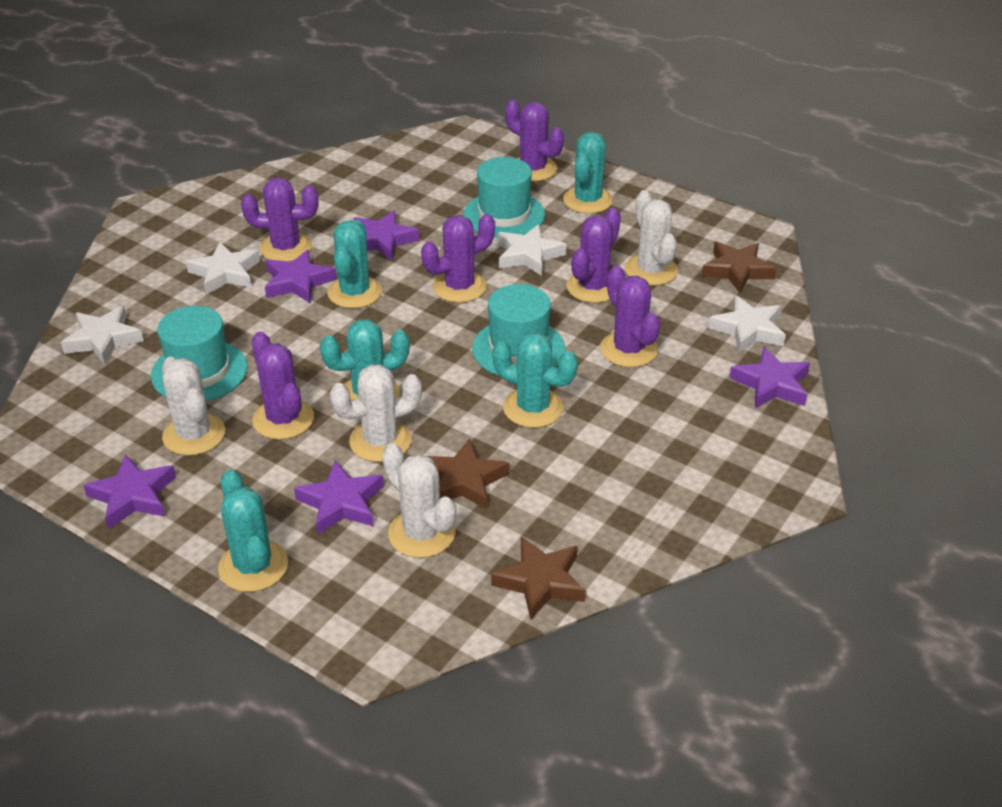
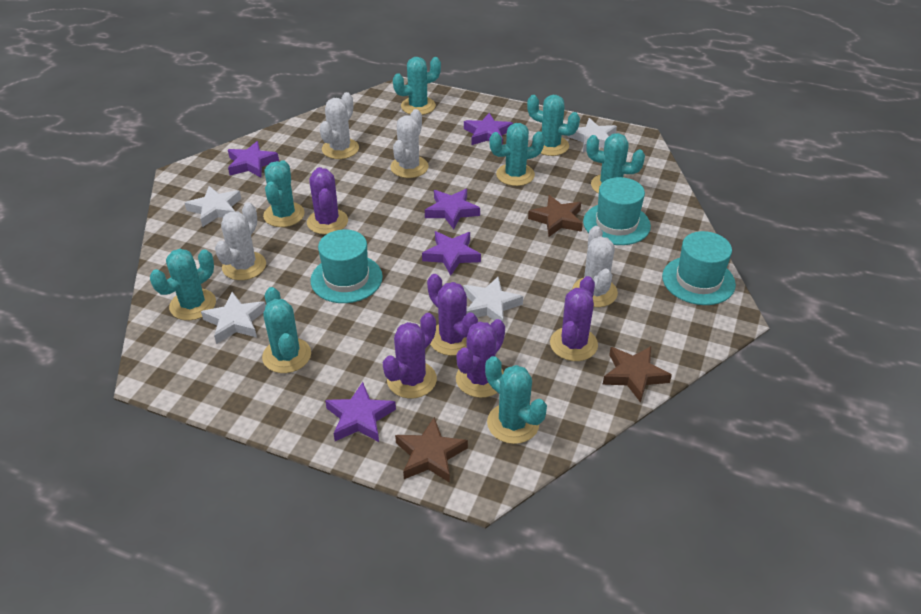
purple cactus: [241,177,319,262] [251,332,314,440] [421,214,495,303] [505,99,564,181] [566,208,621,303] [600,265,660,367] = 6 -> [307,167,348,234] [383,313,437,398] [427,274,478,356] [456,319,505,398] [550,276,598,361] = 5
turquoise cactus: [218,470,288,592] [320,319,410,400] [327,220,382,308] [492,332,578,428] [563,132,613,214] = 5 -> [150,249,216,320] [262,287,311,373] [263,160,305,227] [393,57,441,115] [485,356,547,444] [489,123,545,186] [527,95,580,156] [586,133,645,194] = 8

